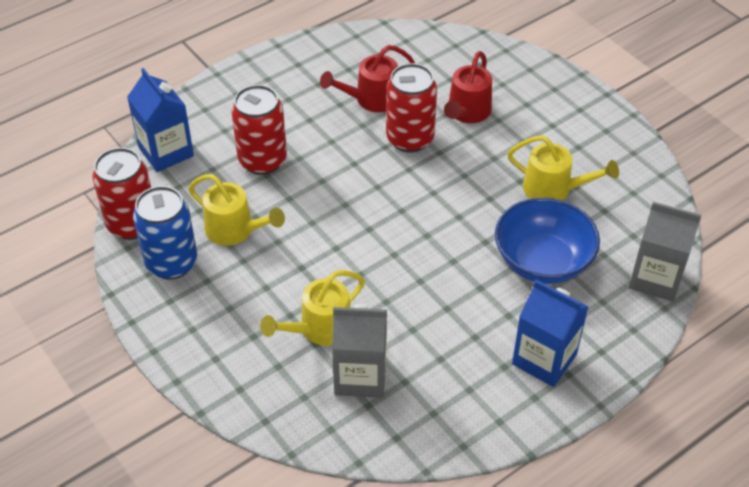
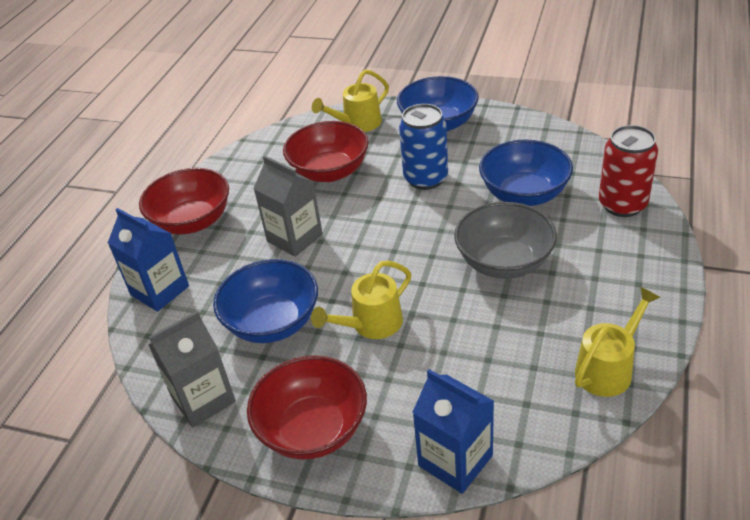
blue bowl: [495,198,600,284] = 1 -> [213,259,318,343] [397,76,479,132] [479,139,573,206] = 3
grey bowl: none = 0 -> [454,202,557,279] = 1
red bowl: none = 0 -> [139,168,229,234] [247,355,367,459] [283,121,369,182] = 3
red can: [92,147,151,240] [231,85,287,175] [386,63,437,153] = 3 -> [599,125,658,217] = 1
red watering can: [320,45,415,112] [444,51,492,123] = 2 -> none = 0

